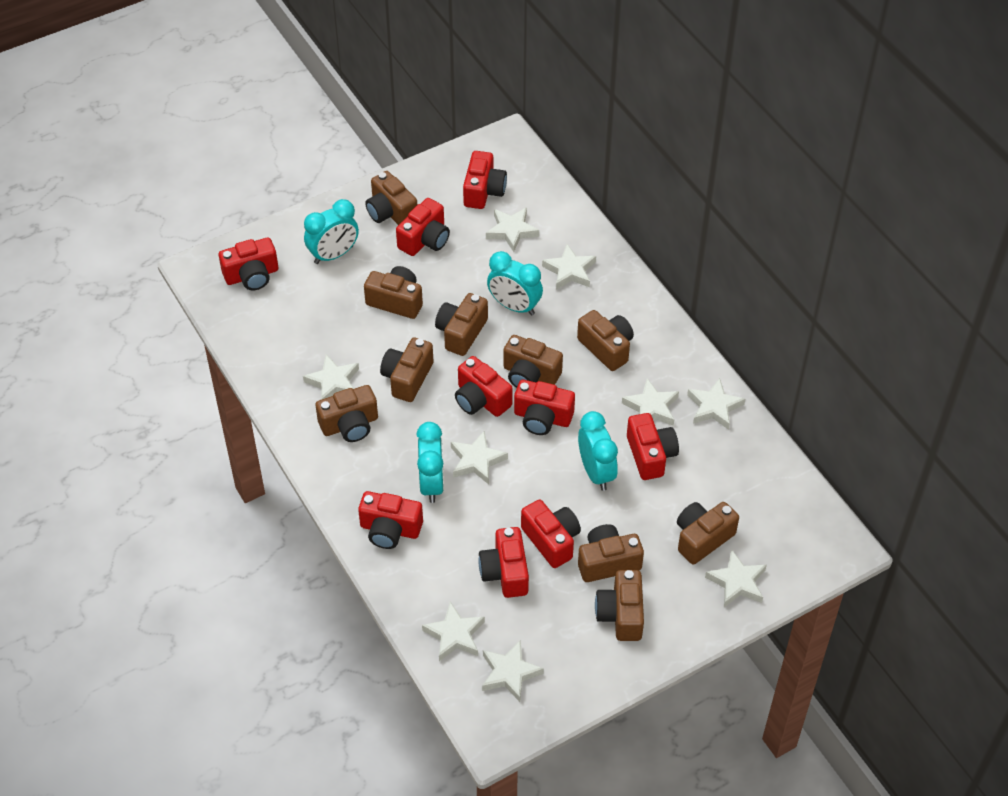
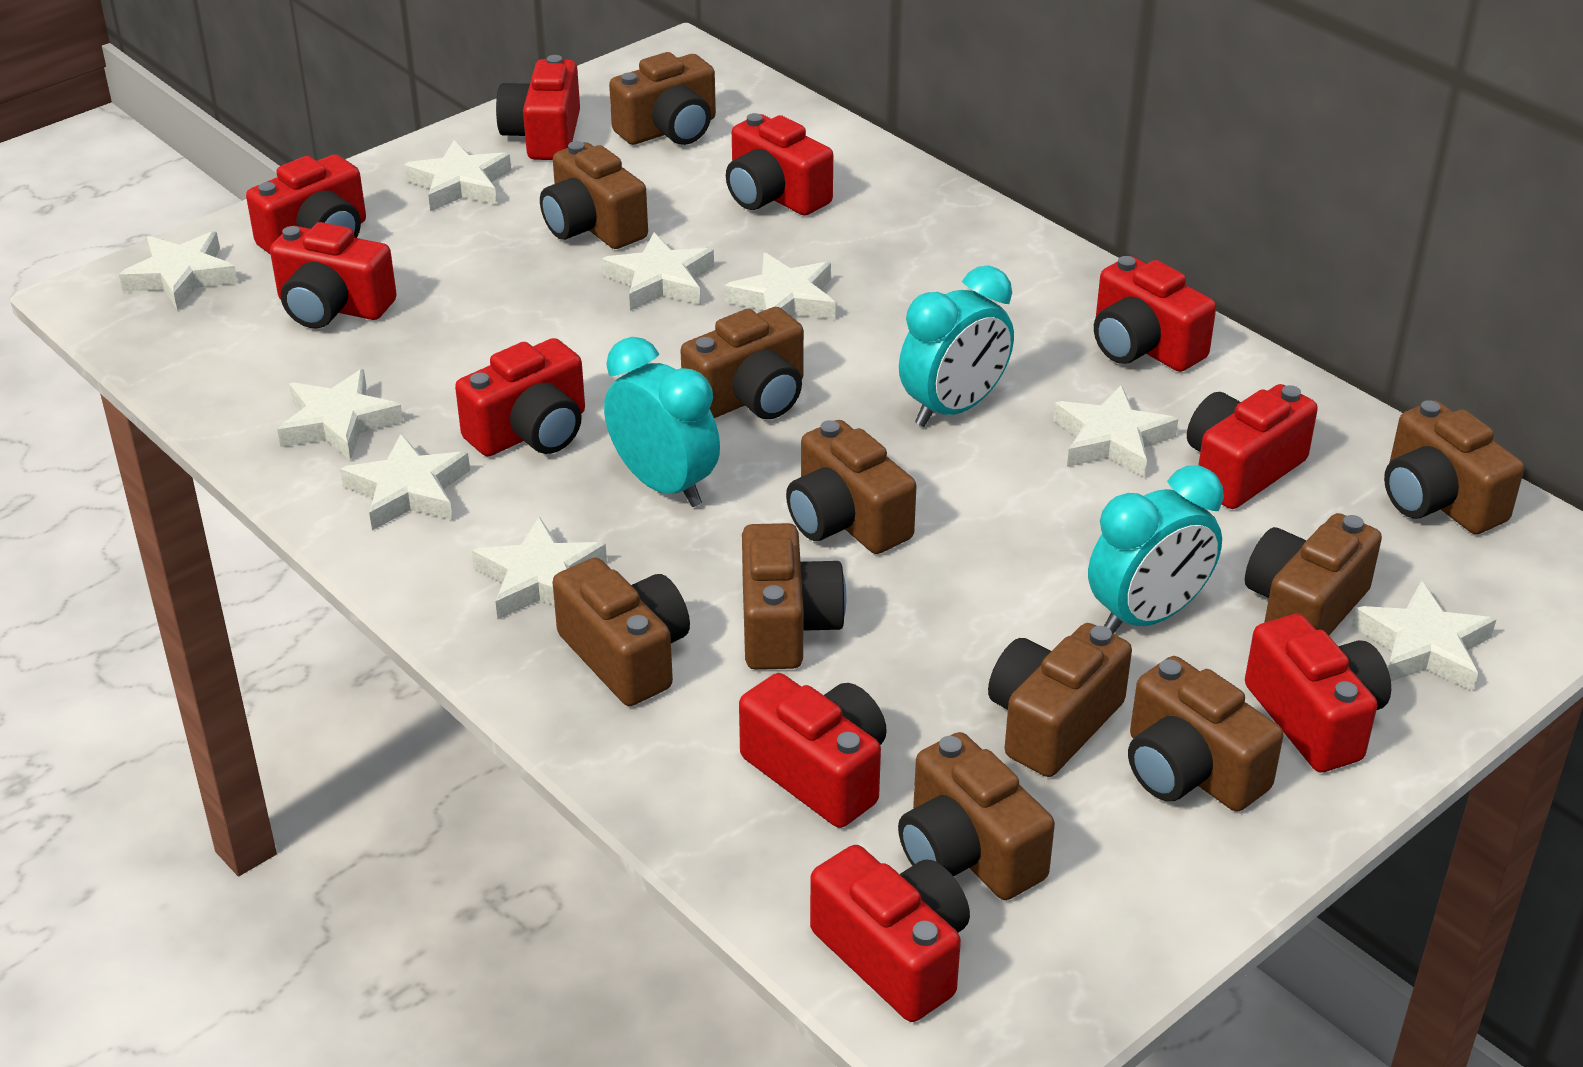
brown camera: [315,385,378,442] [364,266,423,319] [365,171,417,225] [380,338,433,402] [435,293,488,356] [503,335,563,388] [577,310,634,371] [578,524,644,582] [595,570,644,641] [677,502,739,564] = 10 -> [540,141,648,249] [552,558,690,706] [609,52,716,145] [680,307,804,419] [742,523,846,670] [786,420,917,554] [898,732,1055,900] [988,623,1132,777] [1128,656,1284,812] [1245,513,1382,635] [1384,400,1524,534] = 11
red camera: [219,238,278,290] [358,491,423,549] [396,198,450,256] [455,356,513,417] [463,151,507,209] [478,527,529,598] [514,380,575,435] [521,500,581,568] [627,413,679,480] = 9 -> [246,154,366,255] [270,222,397,328] [455,338,585,457] [496,55,580,160] [726,113,833,216] [739,673,887,828] [810,845,970,1022] [1094,256,1216,372] [1187,384,1318,509] [1245,614,1391,773] = 10
turquoise clock: [304,199,359,264] [417,422,444,503] [487,251,543,315] [578,411,618,491] = 4 -> [604,337,720,507] [899,265,1014,427] [1088,466,1224,634] = 3

